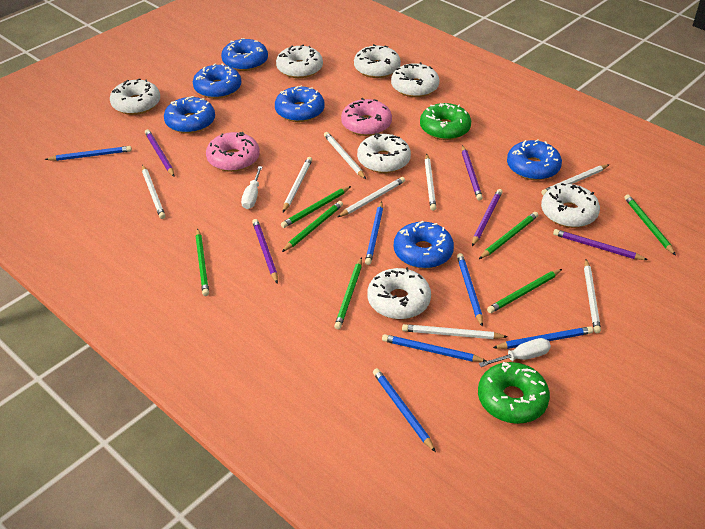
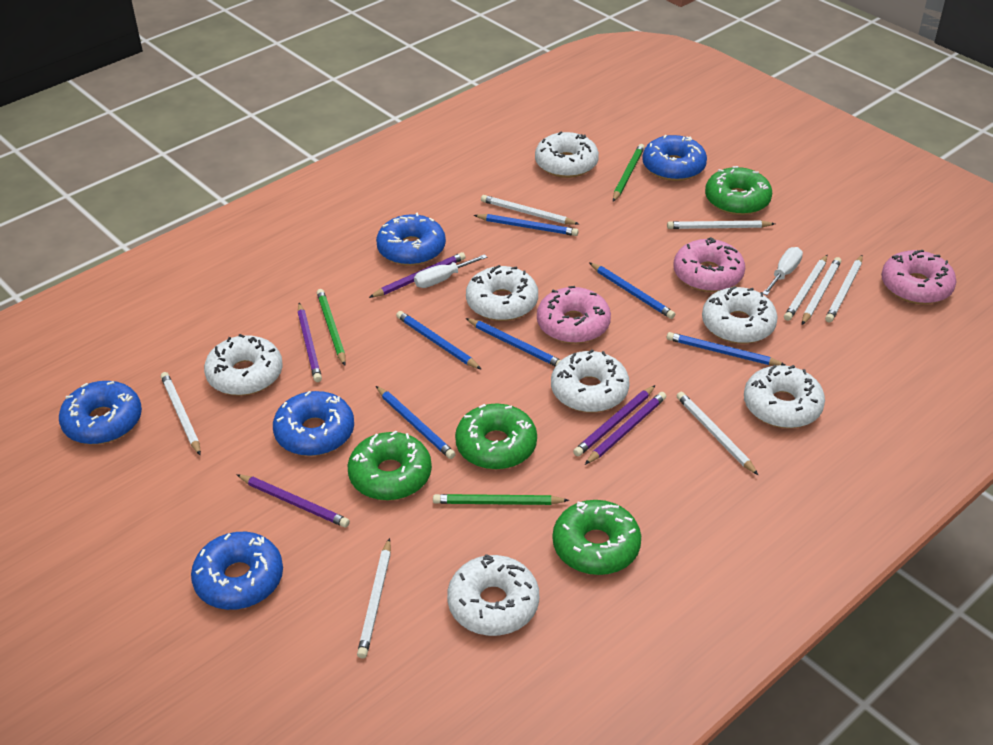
blue donut: [164,96,215,134] [193,63,241,99] [221,38,268,71] [275,85,325,122] [394,221,454,269] [507,139,562,180] = 6 -> [59,381,142,445] [191,532,283,610] [273,391,354,456] [376,212,446,266] [642,135,707,181] = 5
green donut: [420,103,471,140] [478,362,550,424] = 2 -> [348,431,432,501] [455,403,537,470] [553,500,641,575] [705,166,772,215] = 4
green pencil: [196,228,209,296] [281,186,351,228] [282,201,343,252] [334,257,362,329] [479,212,538,259] [487,269,562,313] [624,194,676,255] = 7 -> [317,289,346,366] [433,494,569,505] [613,144,645,202] = 3
pink donut: [206,132,260,172] [341,98,392,136] = 2 -> [537,286,611,344] [674,237,745,292] [881,250,957,304] = 3

